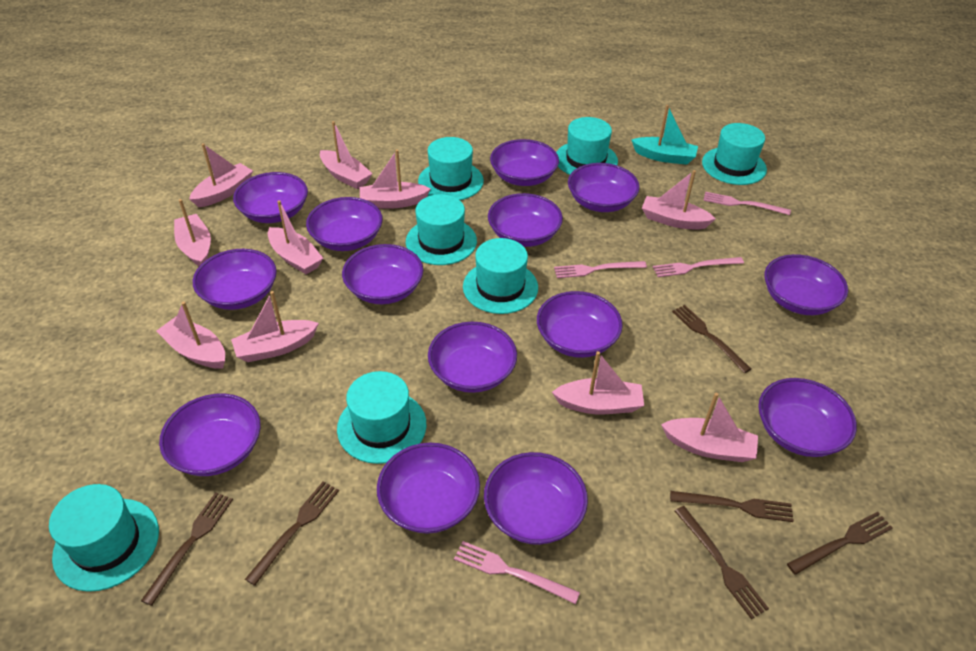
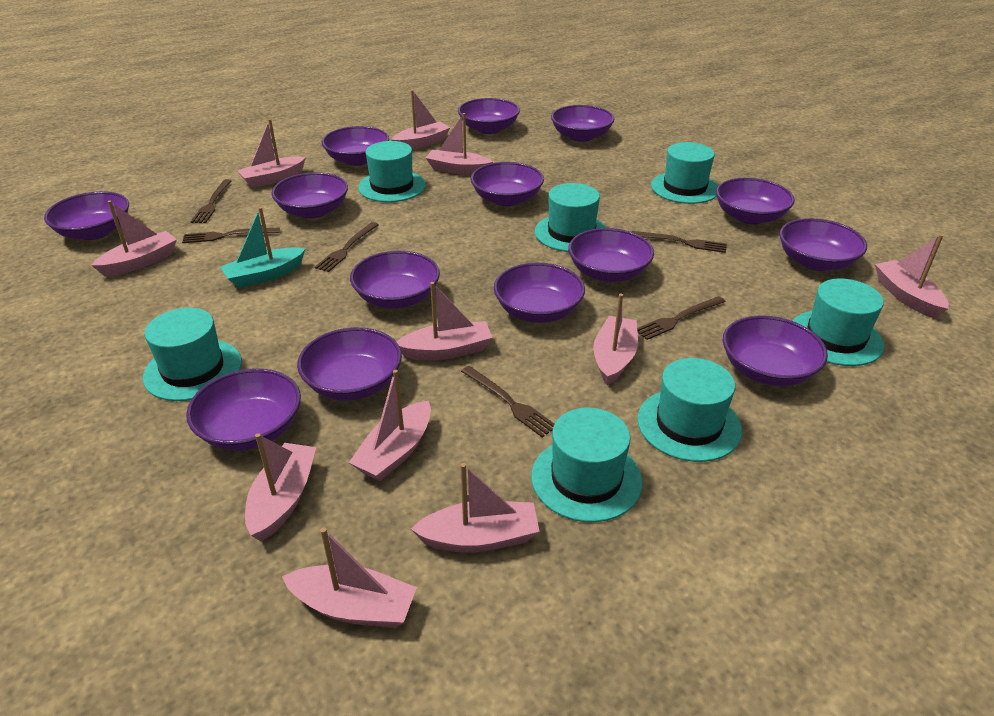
pink boat: [157,302,225,369] [174,199,211,266] [189,143,253,207] [231,291,319,362] [268,200,323,274] [320,121,373,189] [360,149,431,209] [552,351,644,414] [642,170,716,230] [661,393,758,462] = 10 -> [91,200,177,276] [237,119,306,188] [245,433,316,541] [282,527,417,628] [349,370,431,481] [391,90,451,149] [397,282,492,360] [411,463,540,553] [426,113,493,175] [593,294,638,385] [875,234,949,318] = 11
pink fork: [454,541,580,604] [554,261,647,278] [653,257,744,277] [703,192,791,215] = 4 -> none = 0

